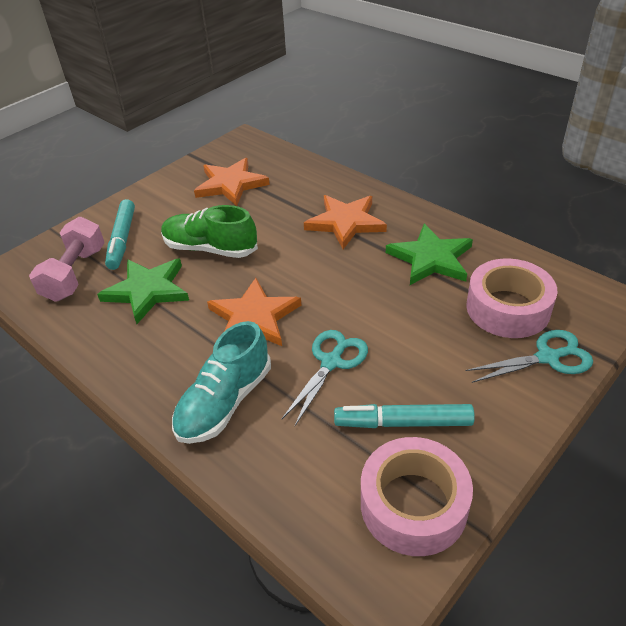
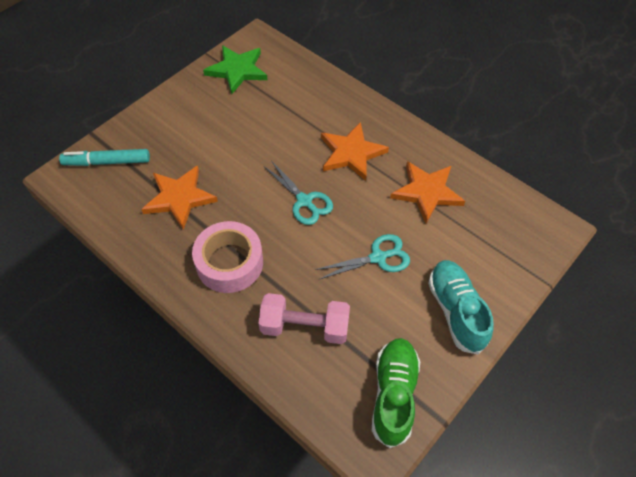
green star: [97,259,189,324] [386,224,473,285] = 2 -> [203,45,267,94] = 1
pink tape: [361,437,473,556] [466,258,558,338] = 2 -> [192,221,263,293] = 1
turquoise marker: [105,199,135,270] [334,404,475,428] = 2 -> [59,149,150,166] = 1

